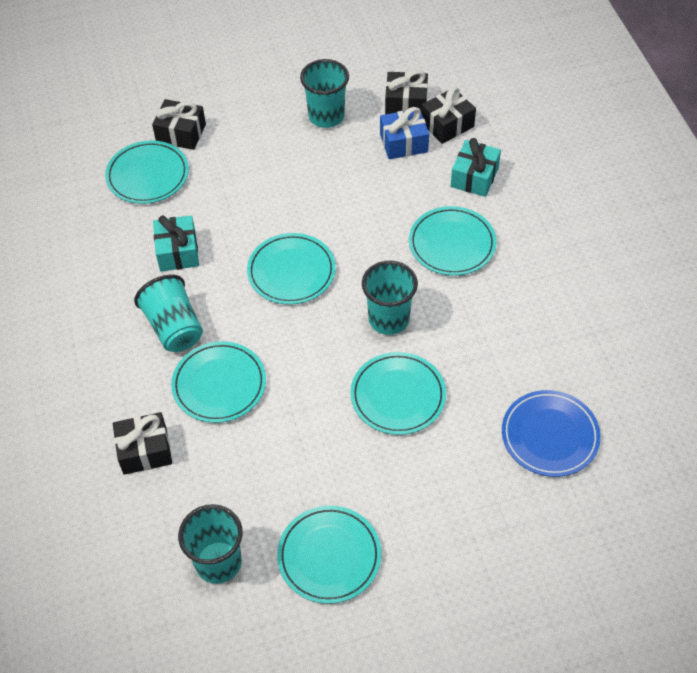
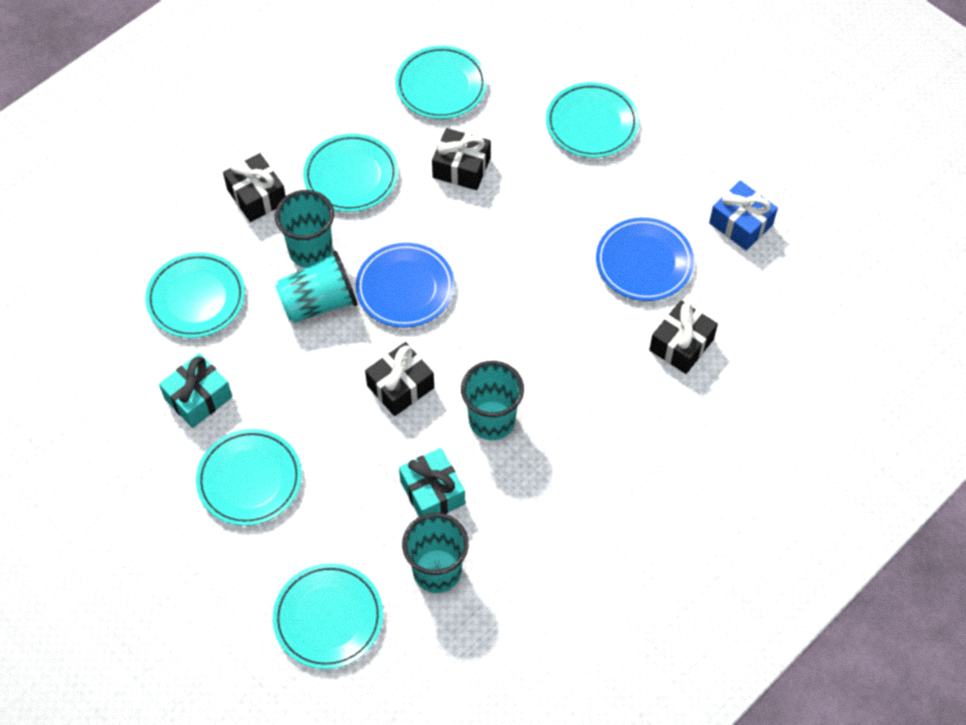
blue plate: [502,390,601,477] = 1 -> [356,243,454,328] [596,218,694,301] = 2

